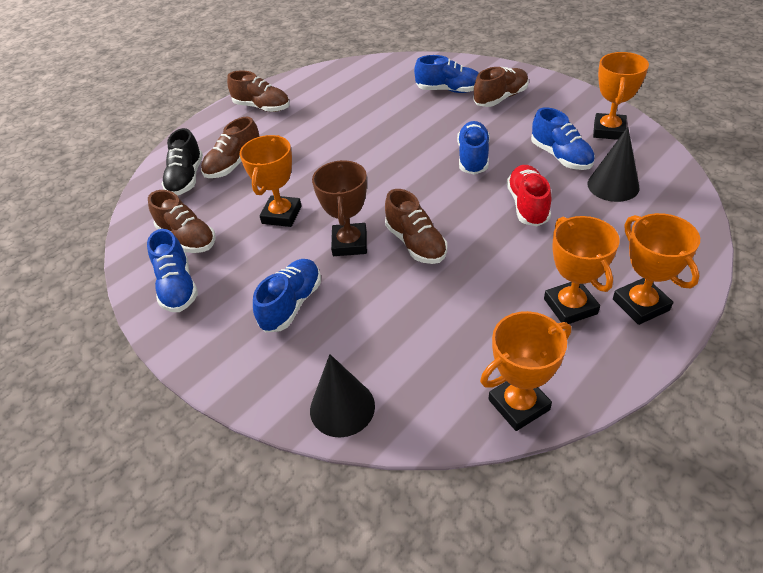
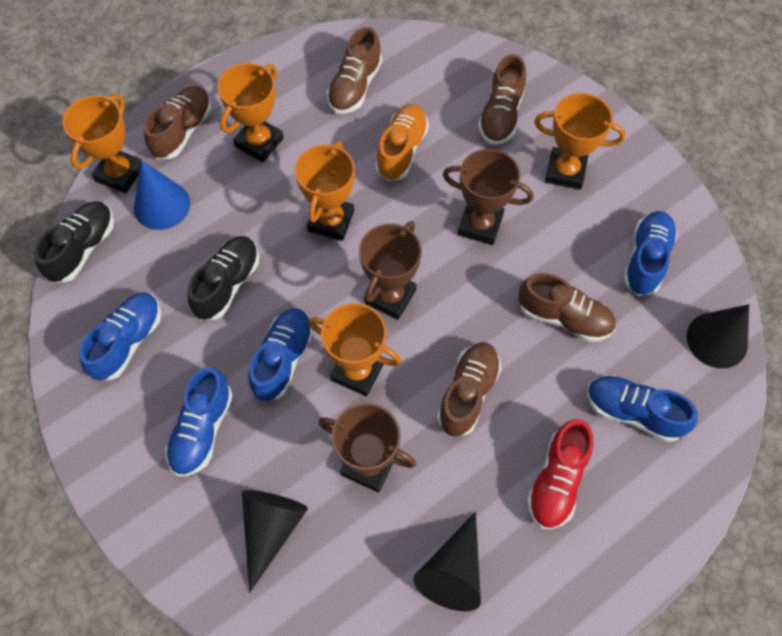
black cone: [310,354,375,438] [588,127,639,202] = 2 -> [242,490,308,593] [413,512,481,611] [687,304,749,368] = 3
black shoe: [162,128,203,195] = 1 -> [34,201,114,283] [188,236,259,320] = 2
blue cone: none = 0 -> [134,160,190,230] = 1
brown trophy: [312,160,367,256] = 1 -> [318,403,417,493] [359,221,422,320] [442,149,534,245] = 3
orange shoe: none = 0 -> [375,104,429,181] = 1

